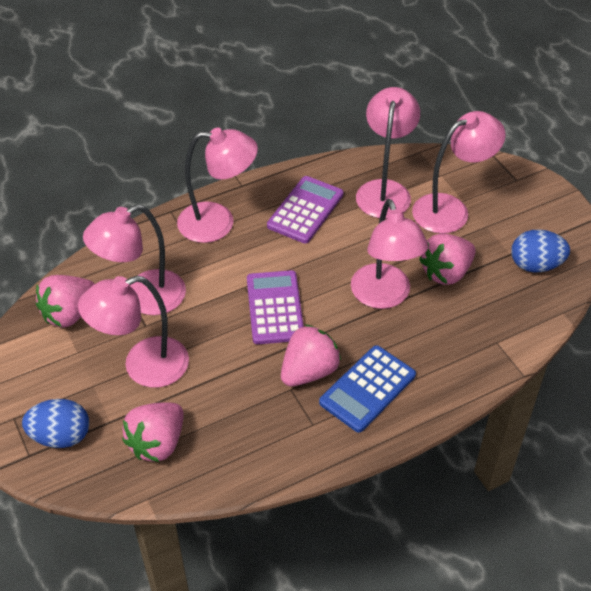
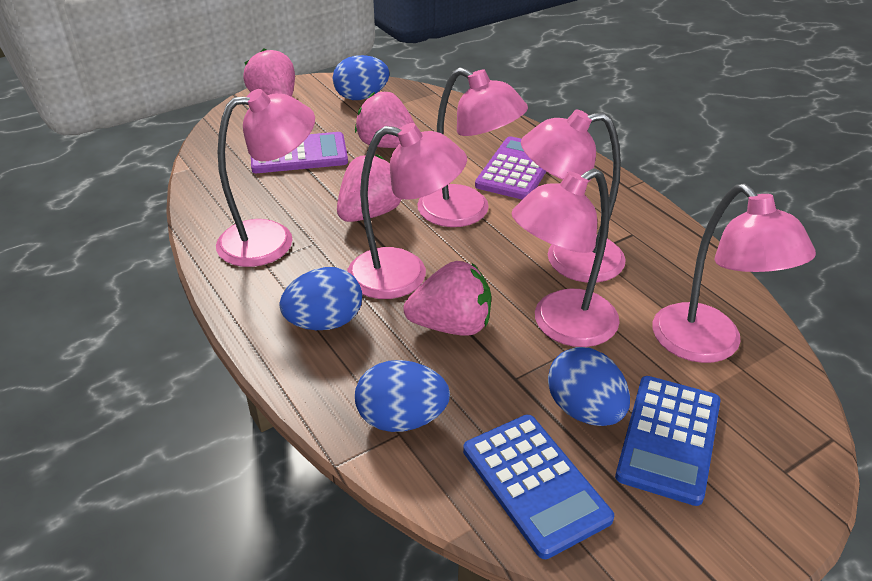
blue calculator: [319,345,416,433] = 1 -> [463,415,614,559] [615,376,721,506] = 2
blue egg: [22,399,89,448] [511,229,570,272] = 2 -> [279,267,362,330] [333,55,390,100] [355,360,450,432] [548,347,630,426] = 4

